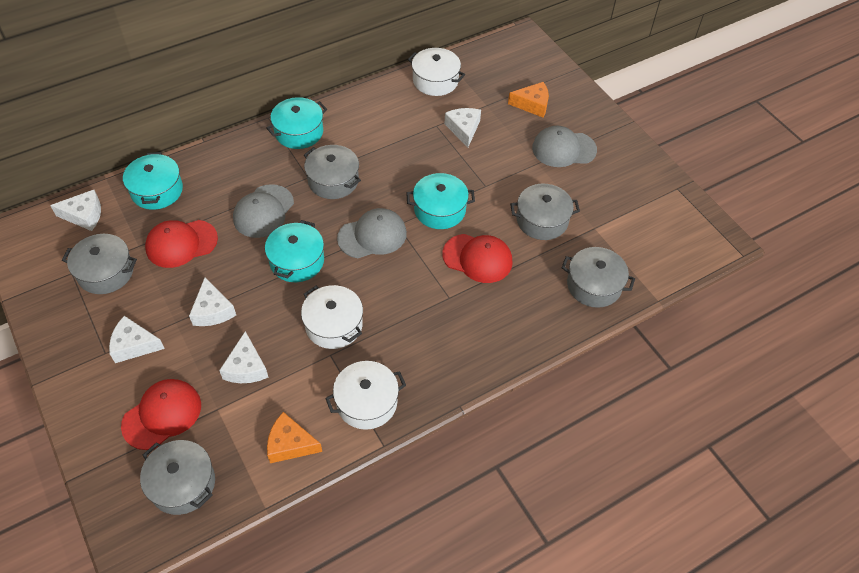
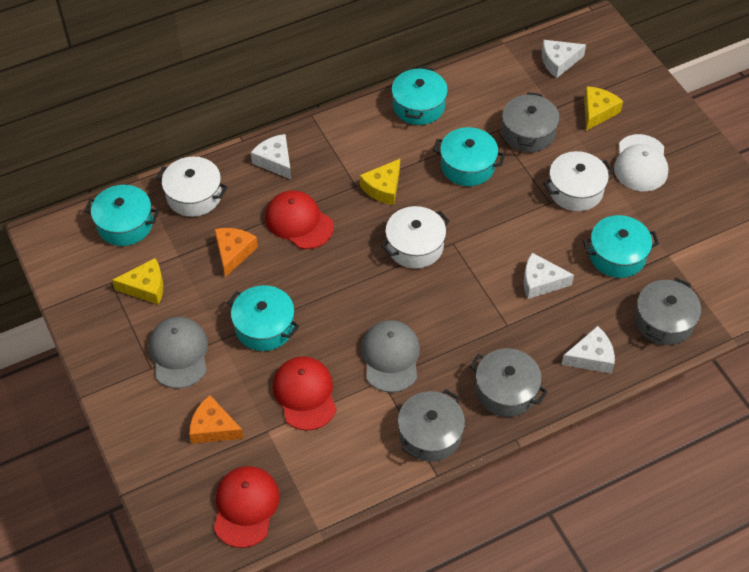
grey cap: [233,184,294,238] [337,208,407,258] [532,125,597,167] = 3 -> [149,317,208,389] [361,320,420,393] = 2
grey pot: [62,234,137,294] [140,440,215,515] [304,145,361,199] [510,184,580,240] [561,247,635,308] = 5 -> [398,389,465,462] [470,348,548,417] [502,92,559,152] [635,278,701,345] = 4
turquoise pot: [123,152,183,210] [265,220,324,282] [266,97,327,149] [406,173,475,229] = 4 -> [84,185,159,246] [227,285,299,351] [391,66,448,125] [433,127,505,186] [583,215,659,278] = 5
white cap: none = 0 -> [614,134,668,191] = 1
white cheese: [50,190,101,231] [109,316,165,363] [189,277,236,326] [219,331,269,383] [444,108,481,147] = 5 -> [251,134,291,179] [524,253,574,299] [542,40,586,78] [561,326,615,374] = 4
yellow cheese: none = 0 -> [112,258,163,305] [360,159,400,205] [584,86,623,131] = 3

